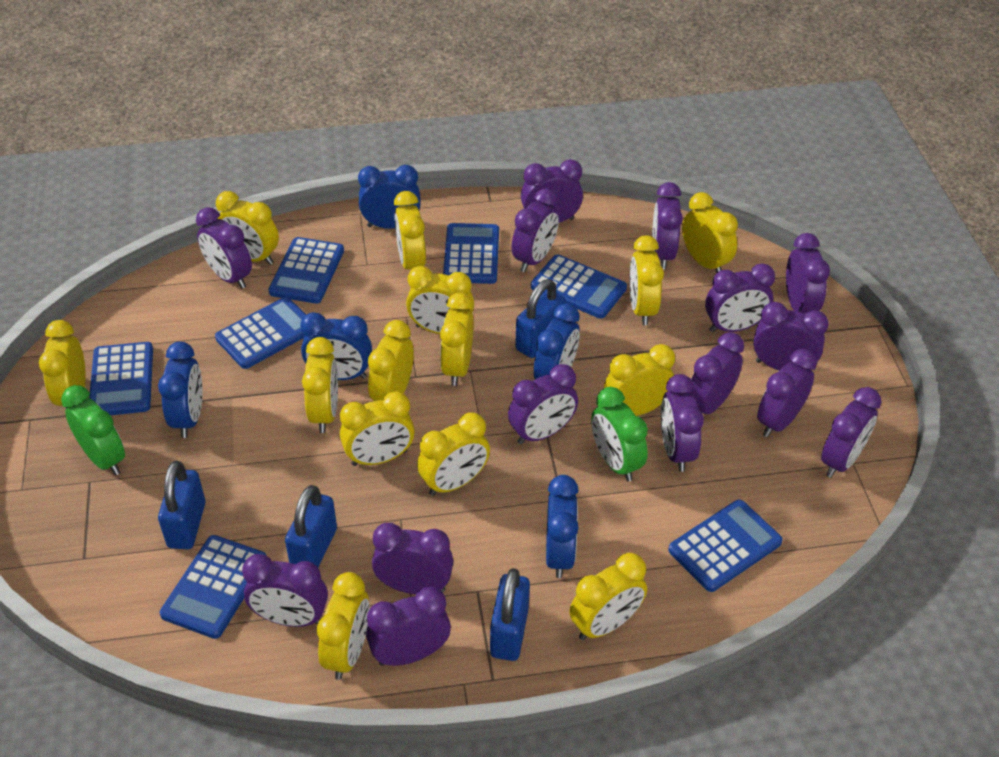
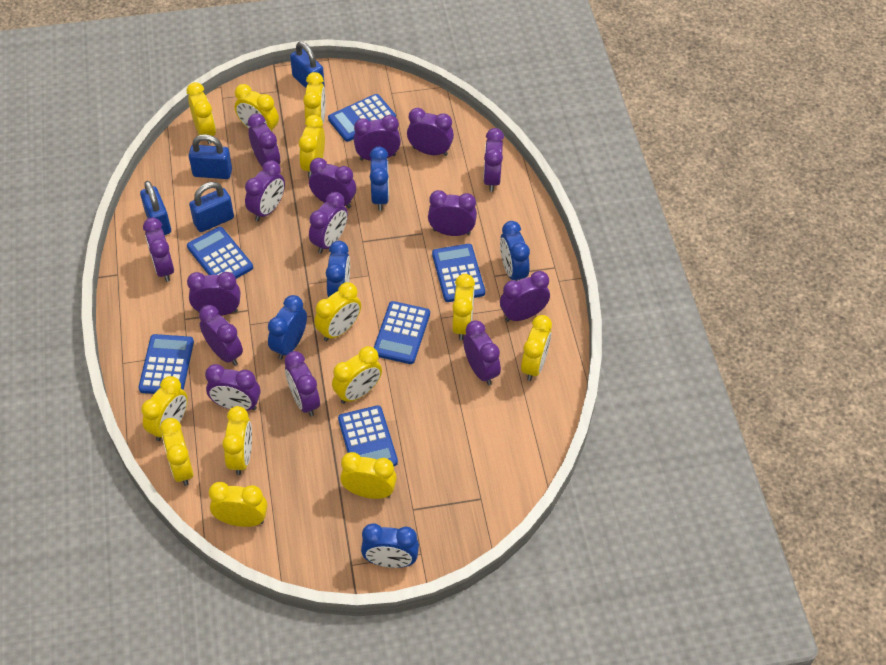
blue calculator: [89,342,153,415] [160,535,266,639] [215,297,306,369] [268,237,344,304] [443,223,499,284] [531,254,627,319] [668,499,783,592] = 7 -> [138,334,194,394] [187,227,253,279] [328,94,396,142] [338,405,398,466] [374,301,430,364] [432,244,485,302] = 6
green clock: [61,385,125,475] [591,387,648,482] = 2 -> none = 0
yellow clock: [39,320,86,409] [216,191,279,265] [302,337,338,433] [317,572,369,680] [340,391,415,466] [368,320,414,401] [394,191,426,270] [406,266,474,334] [417,412,490,496] [440,293,473,386] [569,553,647,640] [604,344,675,416] [630,235,664,325] [682,192,738,273] = 14 -> [141,376,188,441] [160,418,194,486] [187,82,216,144] [209,482,267,527] [222,406,252,475] [235,84,279,133] [299,115,325,178] [303,72,326,127] [314,282,361,341] [332,346,382,404] [340,452,397,499] [452,274,475,340] [521,315,552,381] = 13

